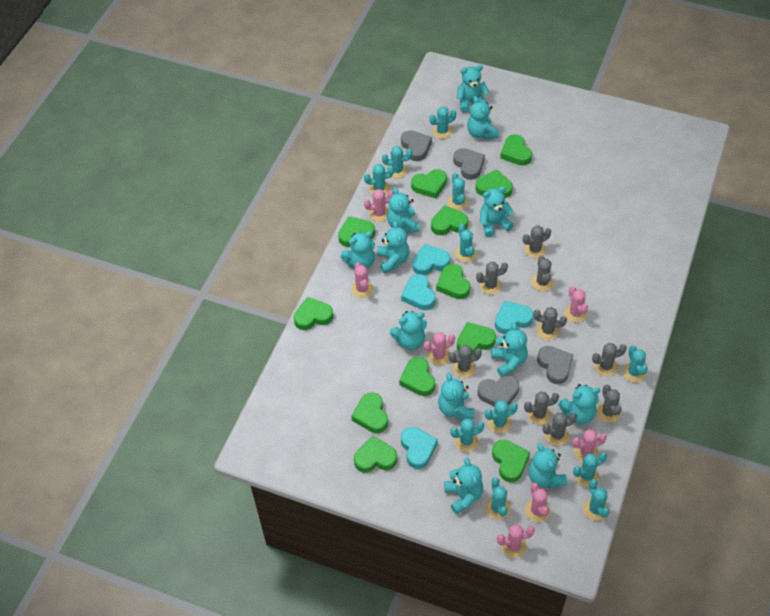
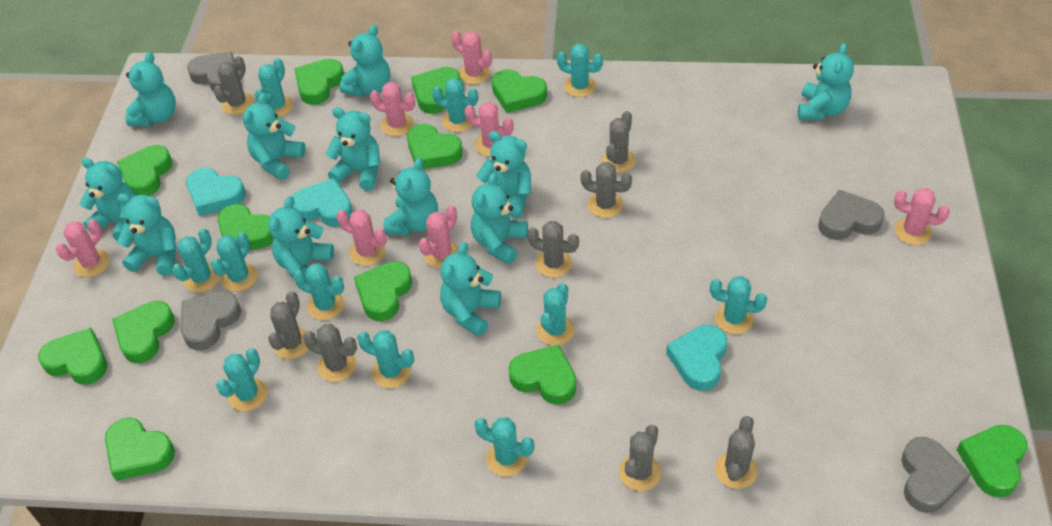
grey cactus: [448,345,482,378] [476,262,508,295] [523,225,551,258] [524,391,559,425] [531,255,553,291] [533,307,567,340] [542,412,577,446] [592,343,627,376] [597,385,622,423] = 9 -> [214,56,254,115] [268,291,308,359] [303,324,357,382] [527,221,579,278] [580,162,632,218] [601,111,636,173] [619,425,661,491] [715,416,758,489] = 8
turquoise heart: [401,274,436,310] [401,427,438,469] [412,244,450,275] [495,301,534,334] = 4 -> [186,168,246,216] [292,178,353,227] [666,325,727,391] = 3

